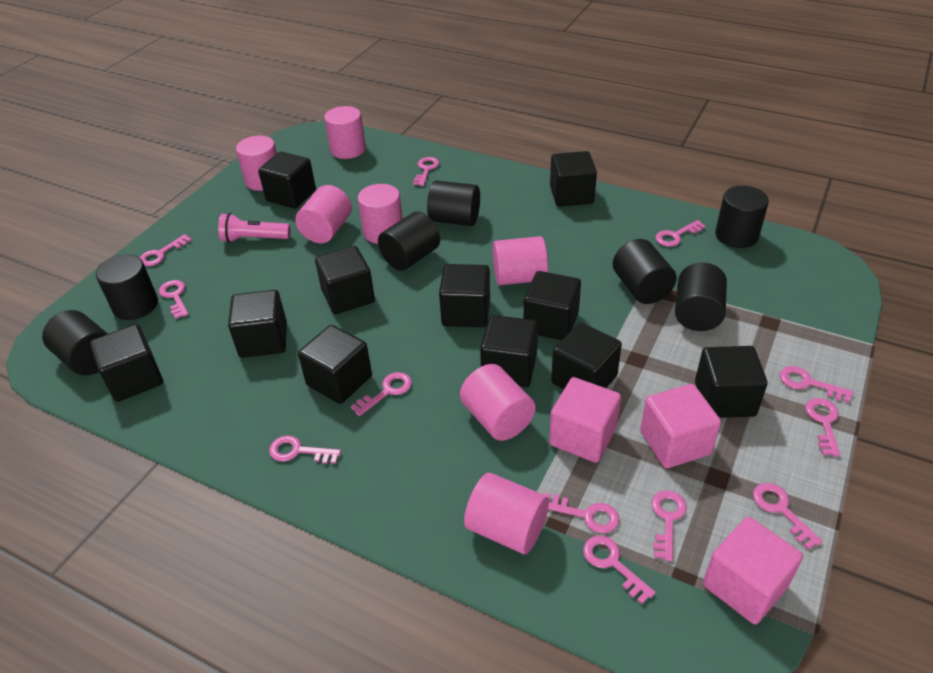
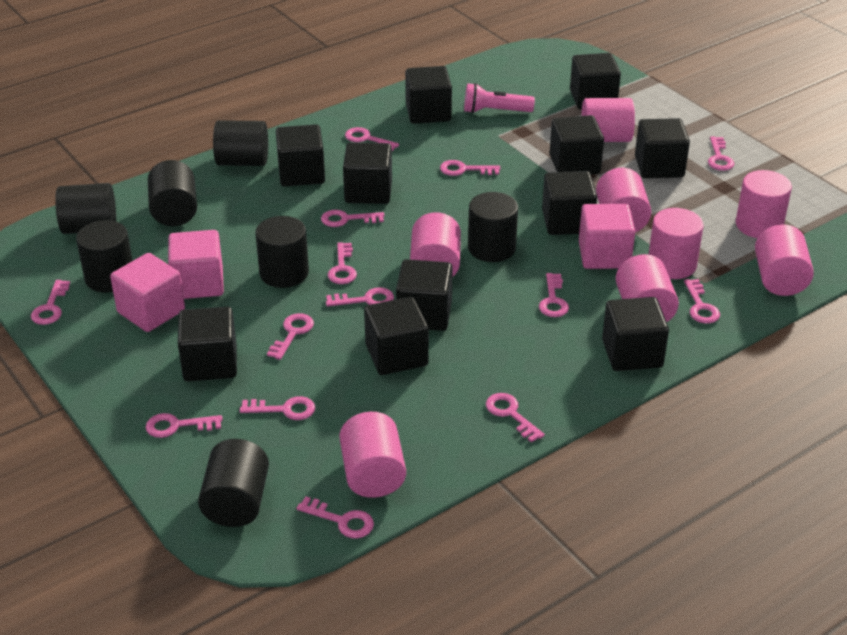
pink cylinder: [236,136,277,191] [295,185,352,243] [324,106,366,159] [358,184,403,244] [460,364,536,441] [464,473,549,554] [493,236,548,285] = 7 -> [339,412,406,498] [410,212,461,277] [581,98,635,142] [596,168,651,232] [616,254,679,322] [649,208,704,279] [736,170,792,238] [755,225,814,296] = 8
pink key: [140,234,192,266] [159,280,188,319] [269,435,341,464] [351,372,412,416] [413,157,439,186] [545,493,619,534] [583,535,656,604] [651,490,687,561] [655,220,706,247] [753,483,823,550] [780,366,854,403] [805,398,840,457] = 12 -> [31,280,70,325] [145,413,223,438] [240,396,315,420] [267,313,314,360] [296,496,374,538] [321,210,384,227] [326,287,394,307] [328,242,357,284] [345,127,399,151] [440,160,500,176] [486,393,545,443] [539,273,569,317] [684,279,720,324] [708,137,734,171] = 14

